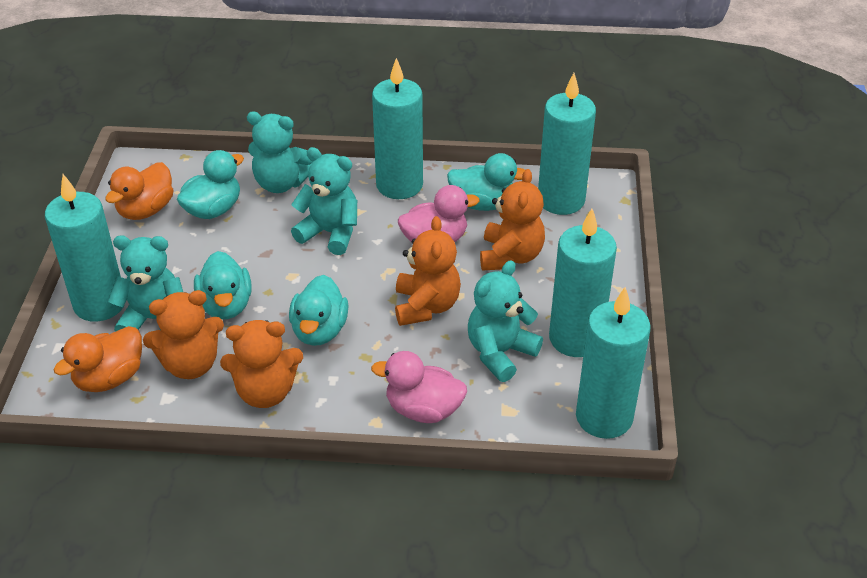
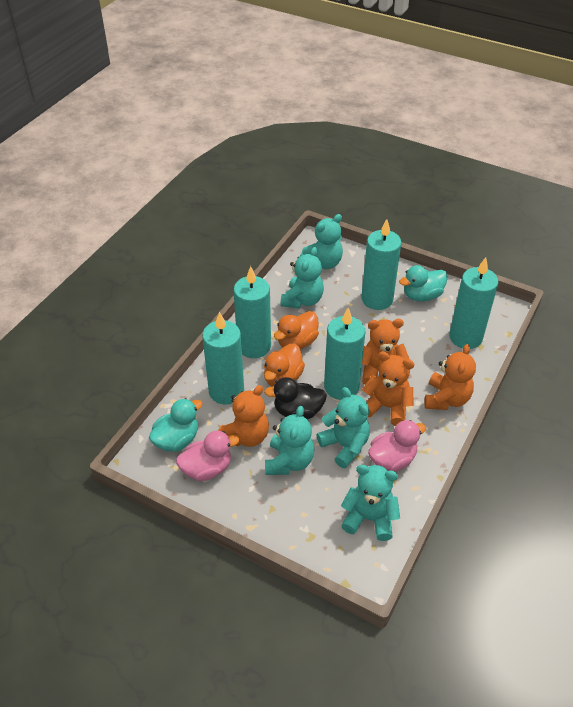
black duck: none = 0 -> [264,377,327,419] = 1
turquoise duck: [177,150,244,219] [194,251,252,319] [289,275,349,346] [447,153,525,211] = 4 -> [149,398,203,452] [399,265,448,302] = 2
turquoise teddy bear: [107,235,183,332] [247,112,312,193] [291,147,357,255] [468,260,543,382] = 4 -> [265,406,314,475] [280,247,324,308] [300,214,343,269] [317,387,370,468] [341,465,400,541] = 5

